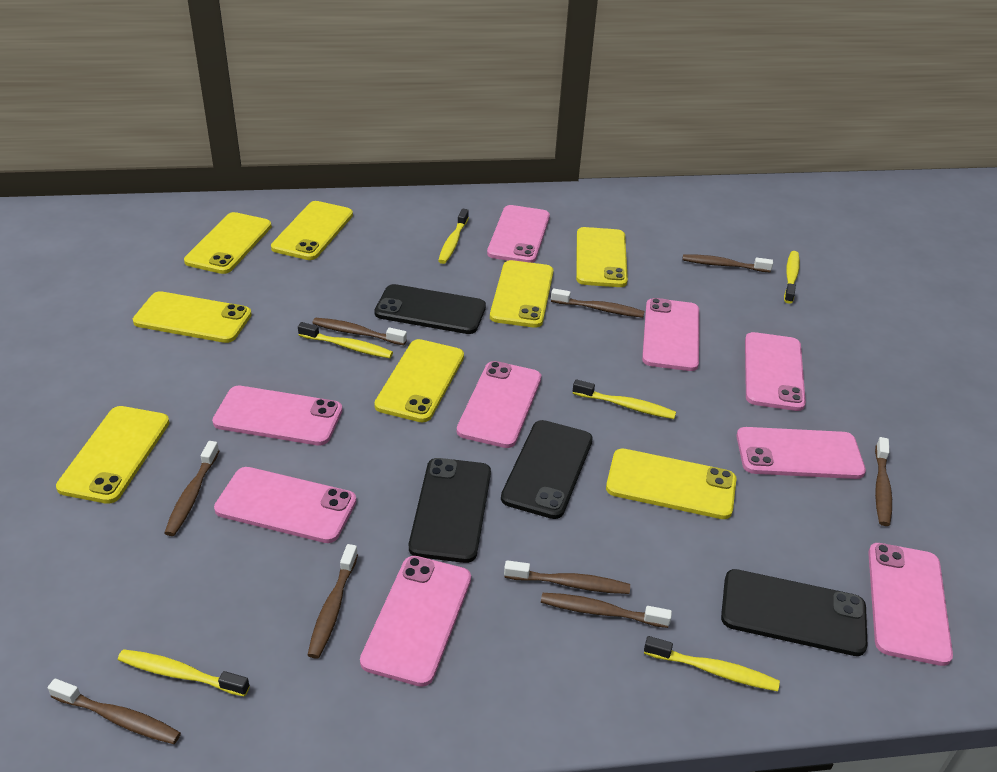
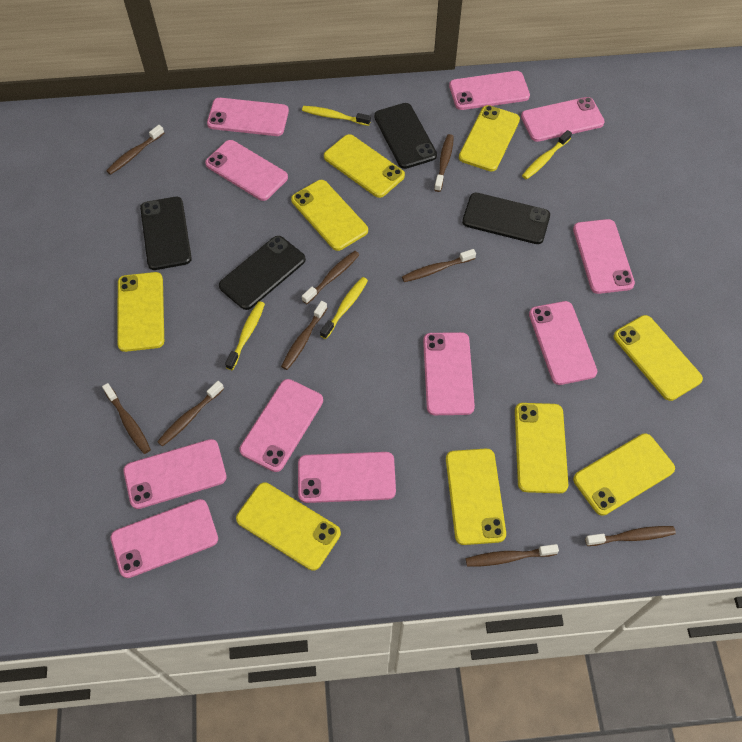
pink phone: [212,386,342,446] [214,467,356,543] [360,556,471,687] [457,361,541,448] [487,205,550,263] [642,298,699,371] [737,427,866,479] [745,332,806,411] [868,543,953,666] = 9 -> [111,499,218,578] [124,439,227,509] [205,140,288,201] [207,98,289,136] [240,379,323,472] [298,452,396,503] [423,332,475,415] [449,71,530,110] [521,97,605,142] [529,301,597,385] [573,219,635,294] = 11
yellow phone: [56,406,170,504] [133,291,252,343] [184,212,272,274] [271,201,353,260] [374,339,464,423] [490,260,553,328] [576,227,628,287] [606,448,736,519] = 8 -> [117,272,164,352] [236,482,341,571] [291,180,368,251] [324,134,405,198] [446,449,506,545] [459,105,520,171] [515,403,568,493] [573,433,675,516] [614,315,703,401] = 9
yellow toothbrush: [118,649,250,697] [298,322,393,358] [438,209,469,264] [573,379,676,419] [644,636,780,692] [784,251,800,304] = 6 -> [225,301,265,370] [302,106,371,126] [320,277,368,339] [522,130,572,179] = 4

